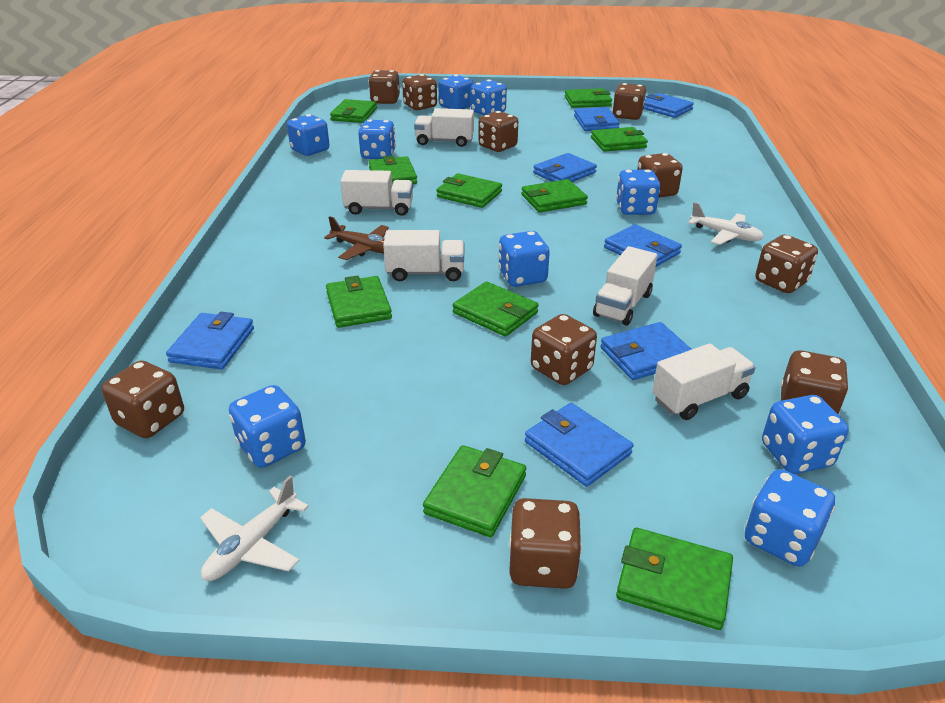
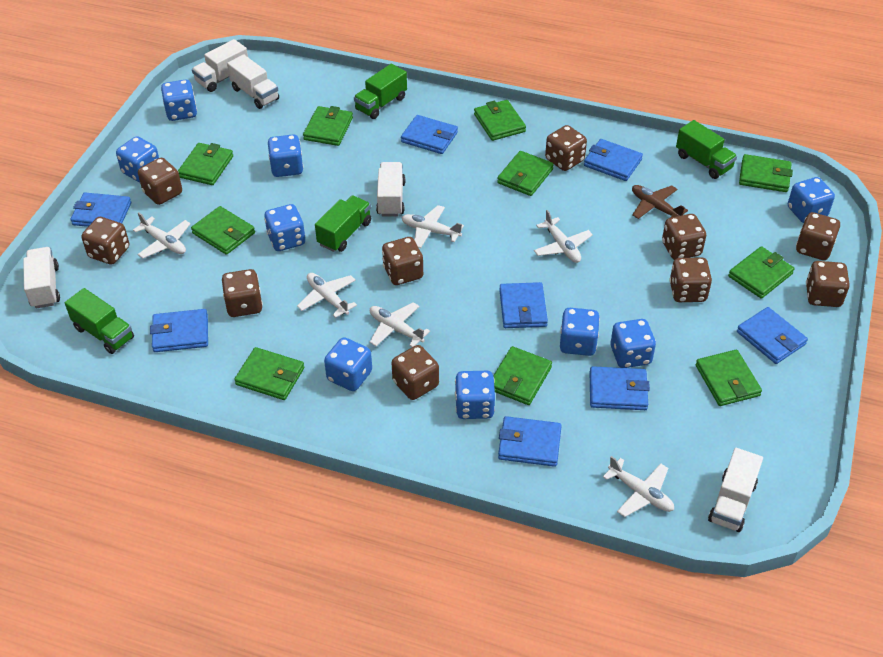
blue wallet: [166,312,254,369] [525,403,633,487] [533,153,597,182] [574,107,620,131] [600,322,692,380] [604,224,682,267] [644,93,694,118] = 7 -> [71,192,131,227] [150,309,208,352] [401,115,458,154] [498,416,562,467] [499,282,548,328] [584,139,643,181] [590,366,650,410] [737,307,808,364] = 8
green truck: none = 0 -> [65,288,134,354] [315,195,371,252] [354,64,407,119] [676,120,737,179] = 4
white plane: [200,476,309,581] [688,202,764,245] = 2 -> [133,212,190,258] [297,273,357,318] [370,302,430,347] [402,205,464,248] [534,210,593,263] [603,456,674,517] = 6

